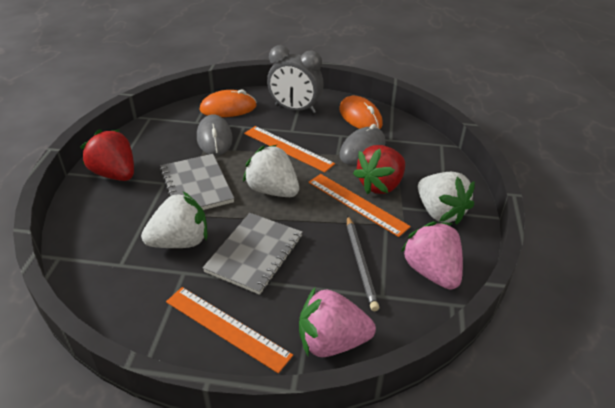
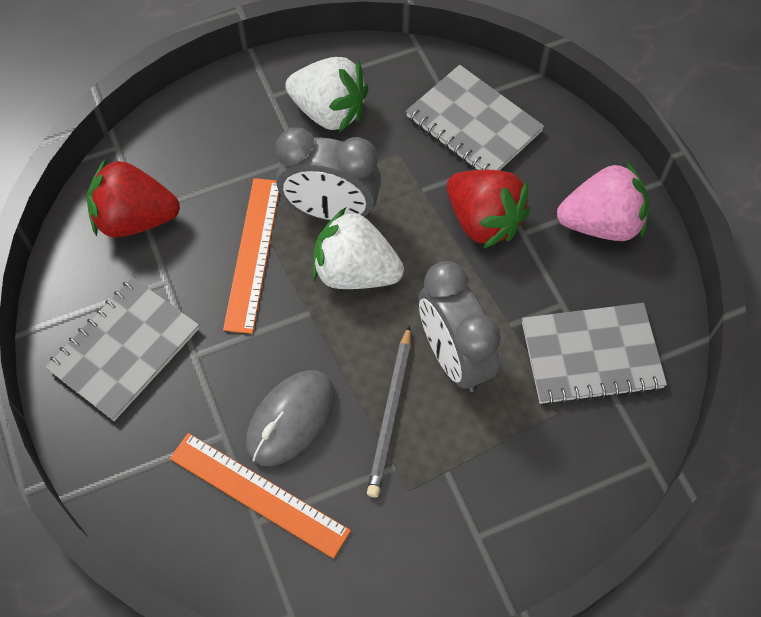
grey clock: [267,45,324,113] = 1 -> [276,127,381,221] [419,261,501,392] = 2
grey mouse: [197,114,233,156] [339,124,385,165] = 2 -> [246,370,335,466] = 1
grey notebook: [160,154,234,210] [203,213,303,295] = 2 -> [45,277,199,421] [406,65,544,170] [522,303,667,405] = 3
orange mouse: [200,89,257,117] [339,96,383,129] = 2 -> none = 0
orange ruler: [166,287,293,374] [244,126,335,172] [308,174,411,237] = 3 -> [170,433,351,559] [223,178,279,334] = 2
pink strawberry: [299,288,376,357] [401,222,463,290] = 2 -> [557,161,649,241] = 1
white strawberry: [141,192,208,248] [243,145,299,197] [418,172,475,225] = 3 -> [285,57,369,133] [313,207,404,289] = 2

